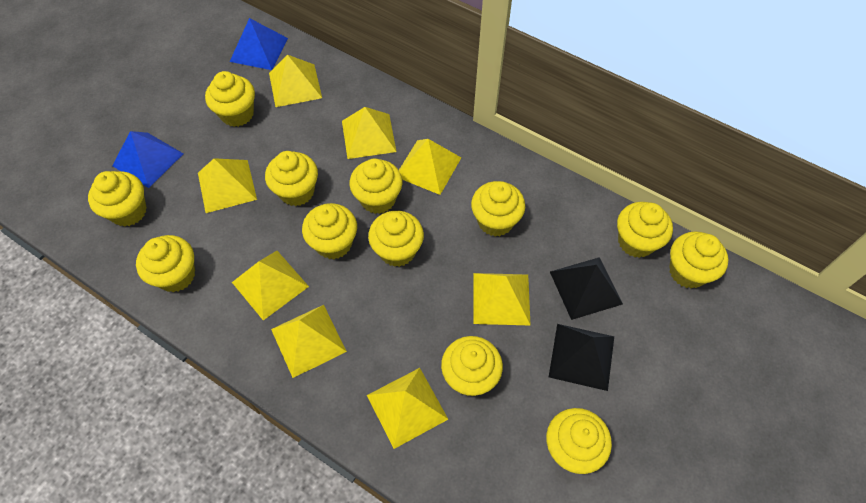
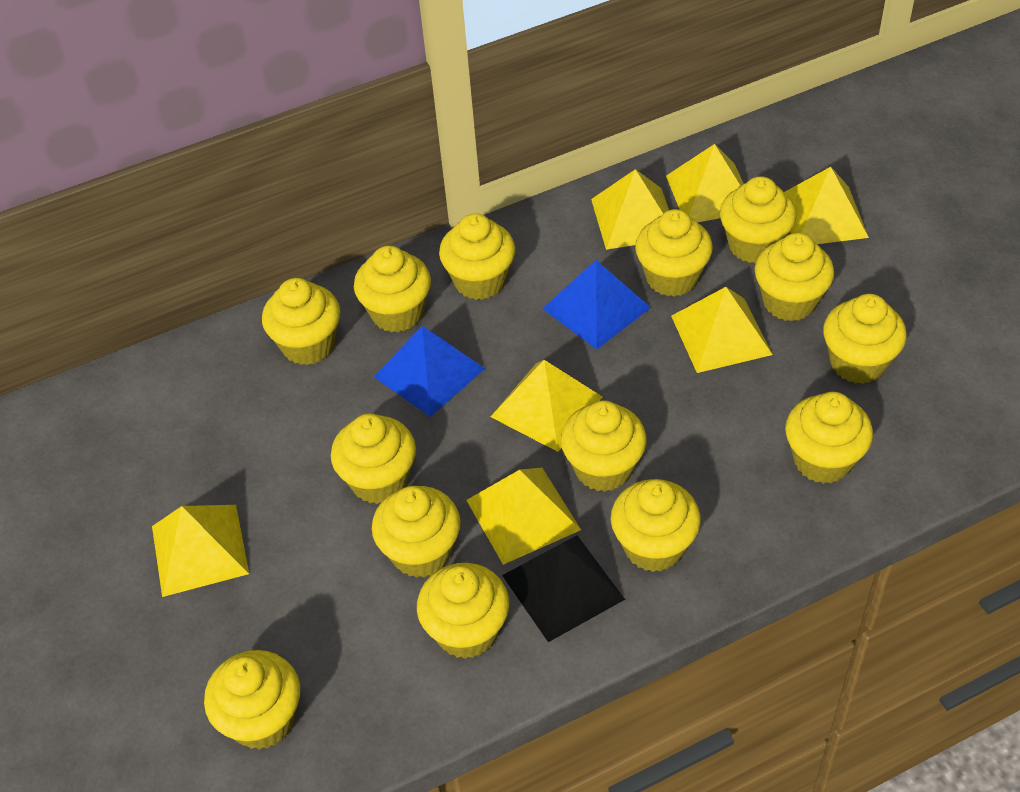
black pyramid: [549,324,614,391] [550,257,623,320] = 2 -> [502,535,625,642] = 1
yellow cupcake: [88,171,147,227] [136,235,195,292] [205,71,255,127] [265,151,318,206] [302,203,357,259] [349,159,402,214] [368,211,424,267] [441,336,503,396] [471,181,525,237] [546,408,612,474] [617,202,673,258] [669,231,729,289] = 12 -> [204,650,300,750] [262,278,340,365] [331,413,416,504] [354,246,431,333] [372,486,461,578] [417,563,509,659] [439,213,515,300] [561,400,647,492] [611,479,701,572] [635,209,713,297] [720,176,796,263] [754,233,834,321] [785,392,873,484] [823,294,907,384] = 14
yellow pyramid: [198,158,257,213] [232,251,309,320] [269,55,322,107] [271,305,347,378] [342,107,397,159] [367,368,448,449] [399,139,461,195] [473,273,531,326] = 8 -> [152,505,249,597] [466,468,581,565] [490,360,602,452] [591,169,669,250] [666,144,744,222] [671,287,773,373] [784,167,869,244] = 7

